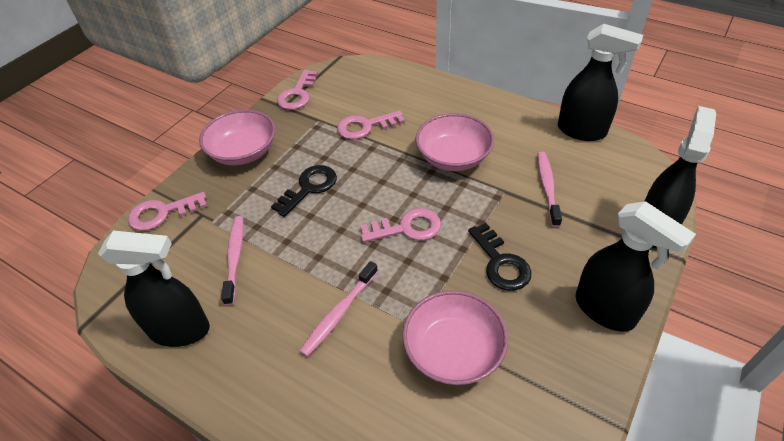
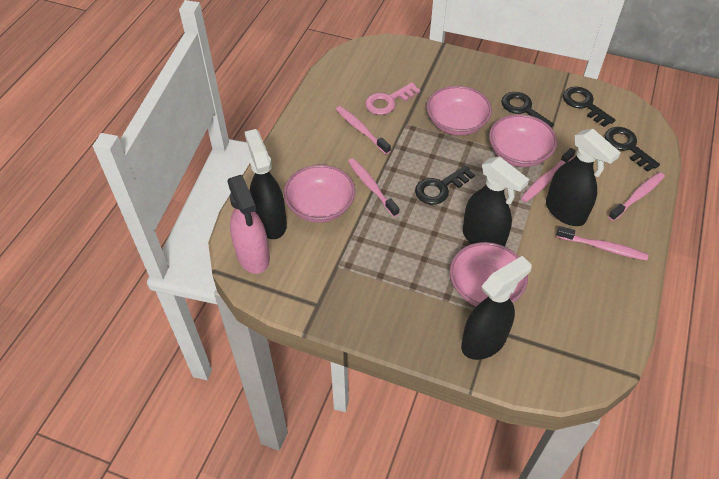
black key: [271,165,337,217] [468,223,531,291] = 2 -> [415,165,475,205] [501,92,554,127] [563,87,615,127] [605,127,660,172] = 4
pink bowl: [199,110,275,165] [402,290,508,385] [415,113,494,171] = 3 -> [284,165,355,223] [426,86,492,136] [450,242,528,306] [489,114,557,167] = 4
pink key: [128,192,207,231] [277,70,318,110] [337,110,405,140] [360,208,441,242] = 4 -> [365,83,420,115] = 1
pink spray bottle: none = 0 -> [227,175,270,274] = 1
pink toothbrush: [221,216,244,306] [300,261,378,357] [537,152,562,227] = 3 -> [336,106,391,154] [348,158,399,217] [521,148,576,202] [556,226,648,261] [608,172,665,221] = 5

